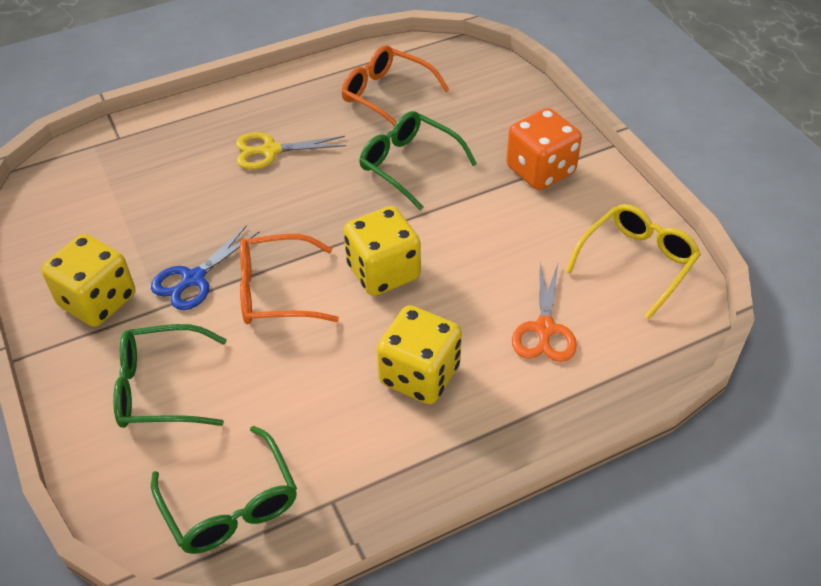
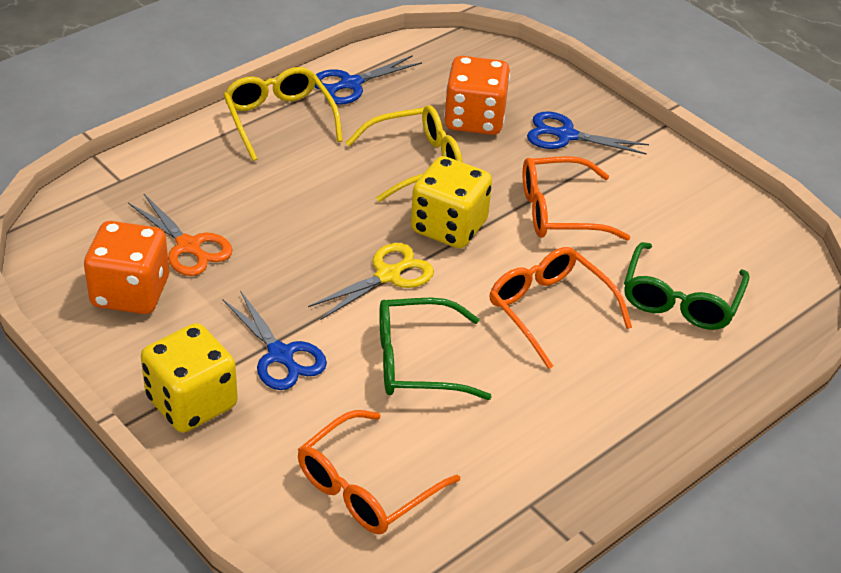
blue scissors: [151,225,259,310] = 1 -> [222,290,327,390] [314,55,422,105] [527,111,649,155] = 3
green glasses: [113,324,227,428] [151,426,297,554] [359,111,477,211] = 3 -> [379,298,492,400] [624,242,749,330] = 2
orange dice: [506,108,582,190] = 1 -> [84,221,169,314] [444,56,510,135] = 2
orange glasses: [240,234,339,324] [342,45,450,126] = 2 -> [298,410,460,534] [489,247,632,369] [523,156,630,241] = 3
yellow dice: [41,234,135,327] [344,206,421,296] [377,305,462,404] = 3 -> [141,323,238,433] [411,156,492,249] = 2
yellow glasses: [565,204,701,319] = 1 -> [223,67,343,161] [346,105,463,202] = 2

